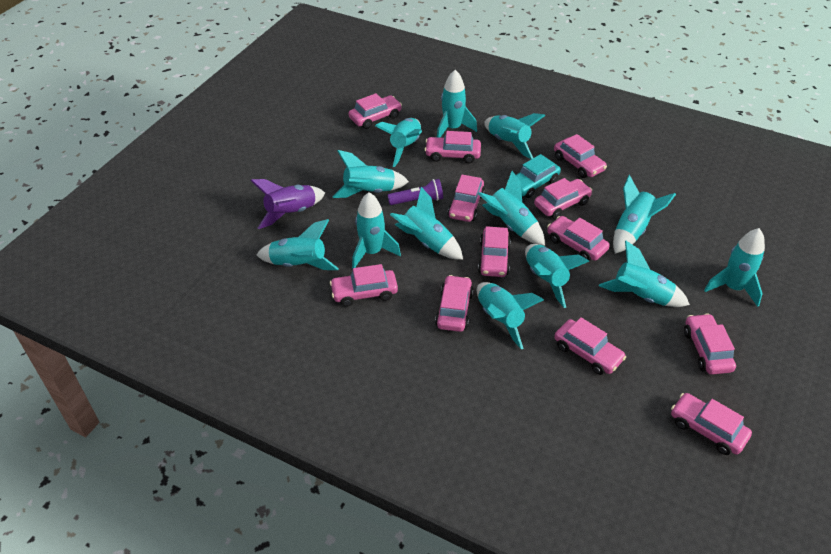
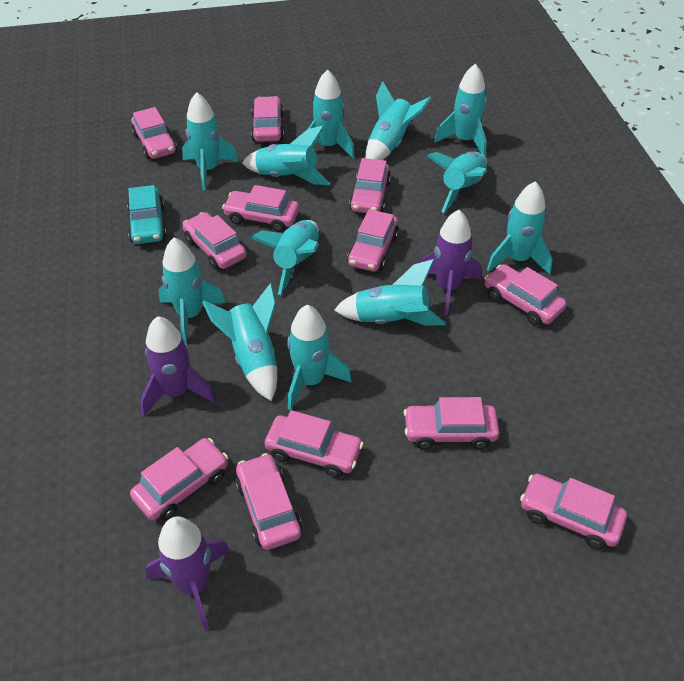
purple flashlight: [388,179,443,205] = 1 -> none = 0
purple rocket: [251,179,325,229] = 1 -> [140,316,216,416] [146,517,230,630] [420,210,481,315] = 3
turquoise rocket: [257,219,339,270] [332,150,409,198] [352,192,401,269] [375,118,422,167] [390,187,463,260] [437,70,477,138] [477,282,544,350] [478,171,545,245] [484,113,545,159] [525,244,589,308] [599,241,690,307] [613,175,676,254] [704,228,765,307] = 13 -> [158,238,226,343] [182,92,238,190] [202,283,277,401] [242,126,330,185] [251,220,319,295] [287,305,351,410] [308,69,354,158] [334,259,446,326] [365,81,432,160] [427,152,487,213] [434,64,487,156] [487,181,552,275] = 12

